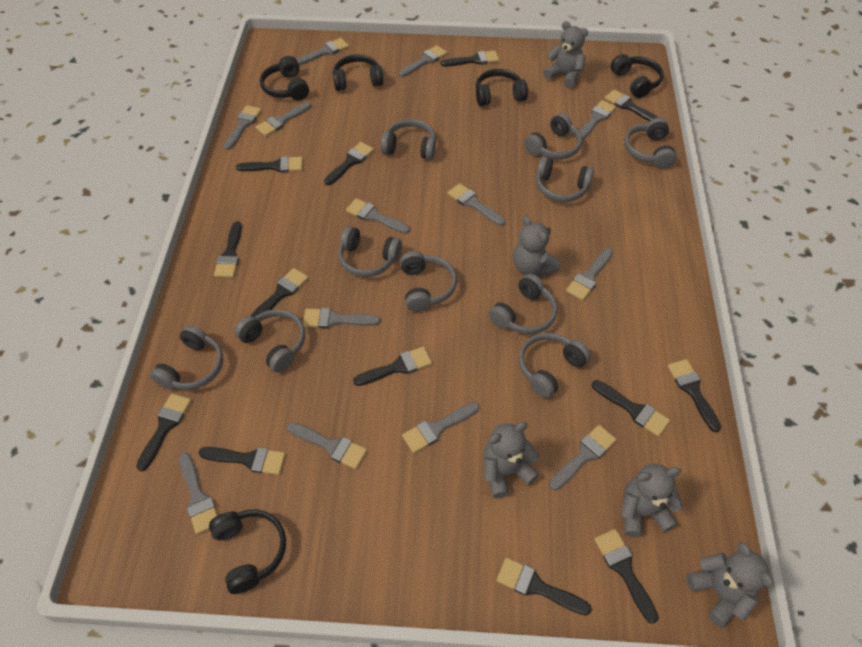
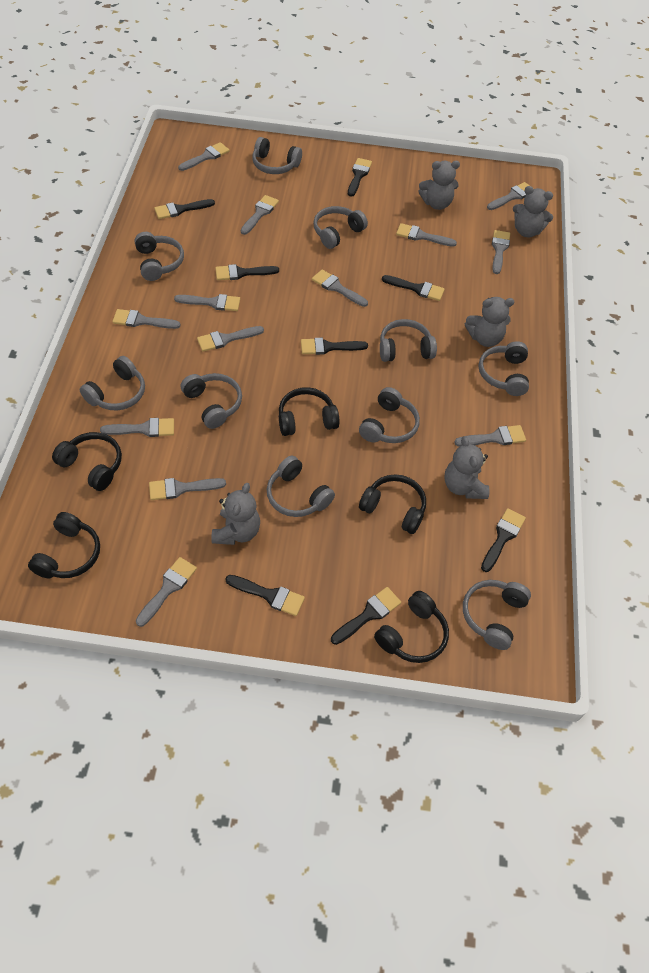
black brush: [137,393,191,471] [199,447,286,475] [214,221,242,278] [236,156,303,173] [251,268,308,317] [324,142,374,185] [353,347,432,386] [441,50,499,67] [496,558,592,616] [592,380,670,437] [594,529,659,624] [605,90,659,122] [668,359,721,432] = 13 -> [154,199,215,219] [215,264,279,280] [225,575,305,616] [301,338,368,355] [331,587,401,645] [348,158,372,197] [382,275,445,301] [481,508,526,572] = 8

